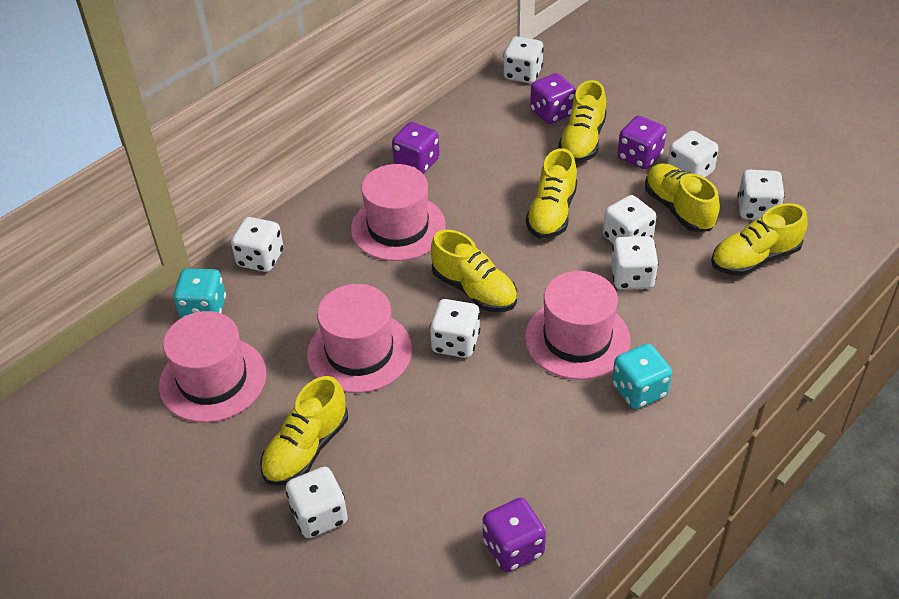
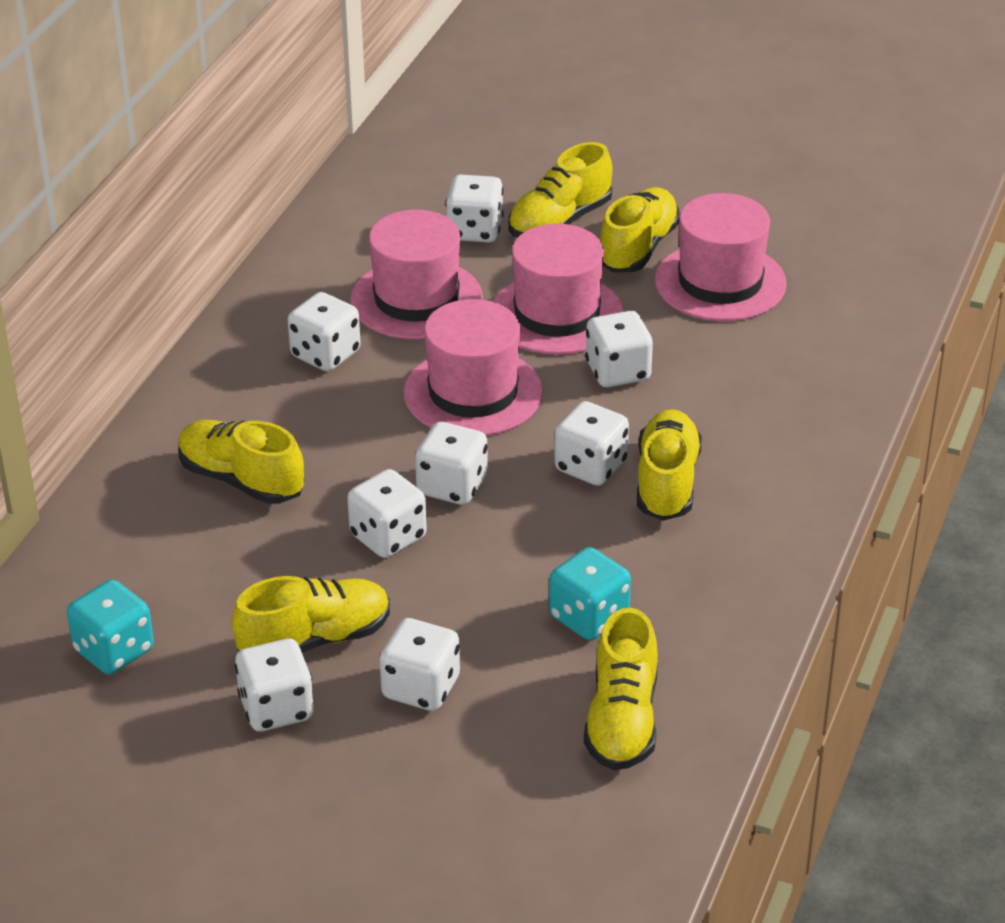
purple dice: [392,122,440,174] [483,498,546,572] [530,73,576,124] [618,116,666,169] = 4 -> none = 0

